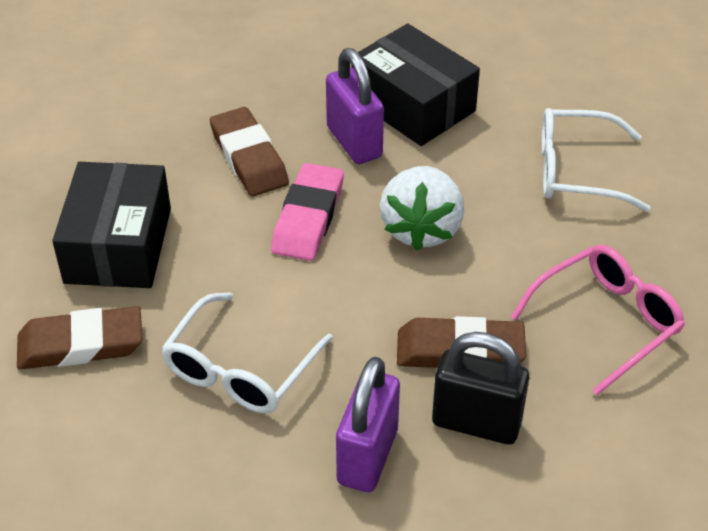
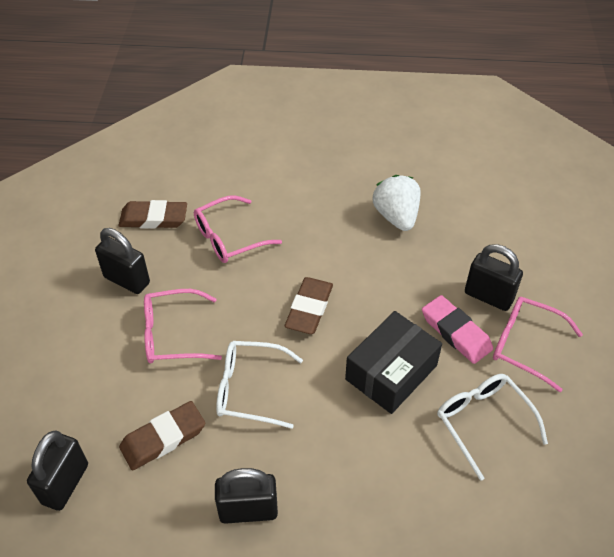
black box: [52,162,171,288] [351,24,480,146] = 2 -> [345,311,442,414] = 1
black padlock: [432,332,529,445] = 1 -> [27,430,88,511] [95,228,150,294] [215,468,278,524] [465,244,523,311] = 4
pink glasses: [511,245,685,396] = 1 -> [144,289,222,363] [194,195,282,263] [493,297,583,392] = 3
purple padlock: [326,48,384,164] [336,357,400,492] = 2 -> none = 0

